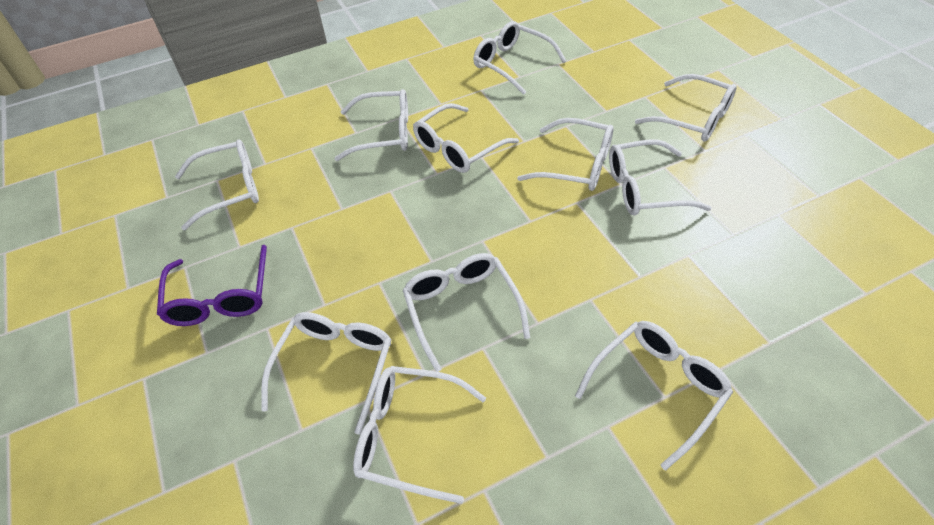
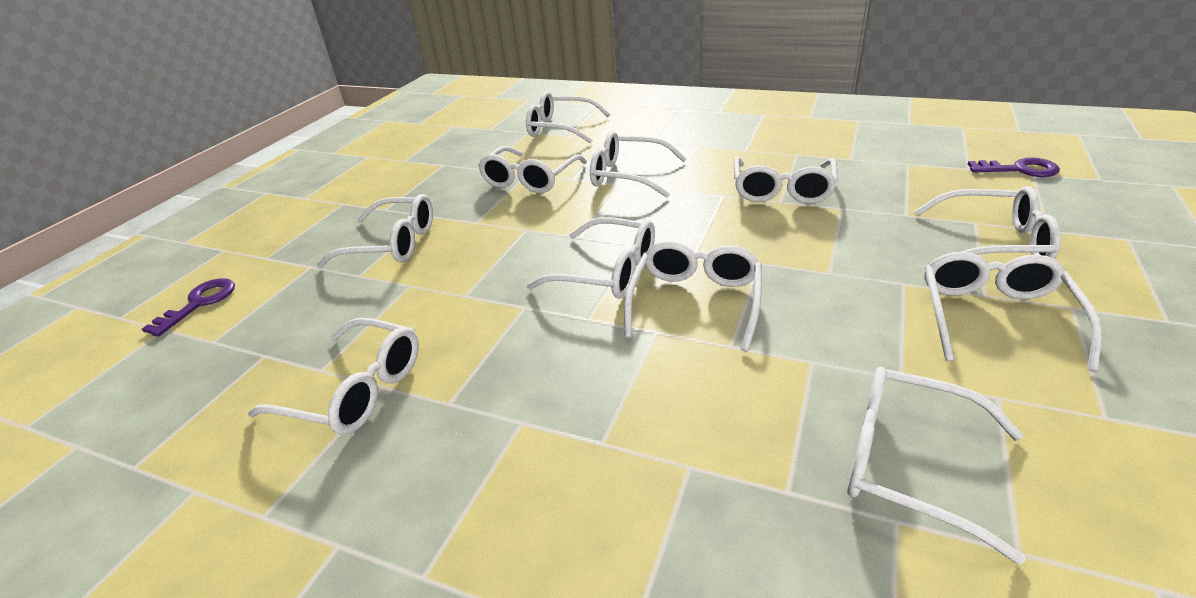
purple glasses: [157,245,267,326] = 1 -> none = 0
purple key: none = 0 -> [142,278,235,337] [968,158,1060,177] = 2

